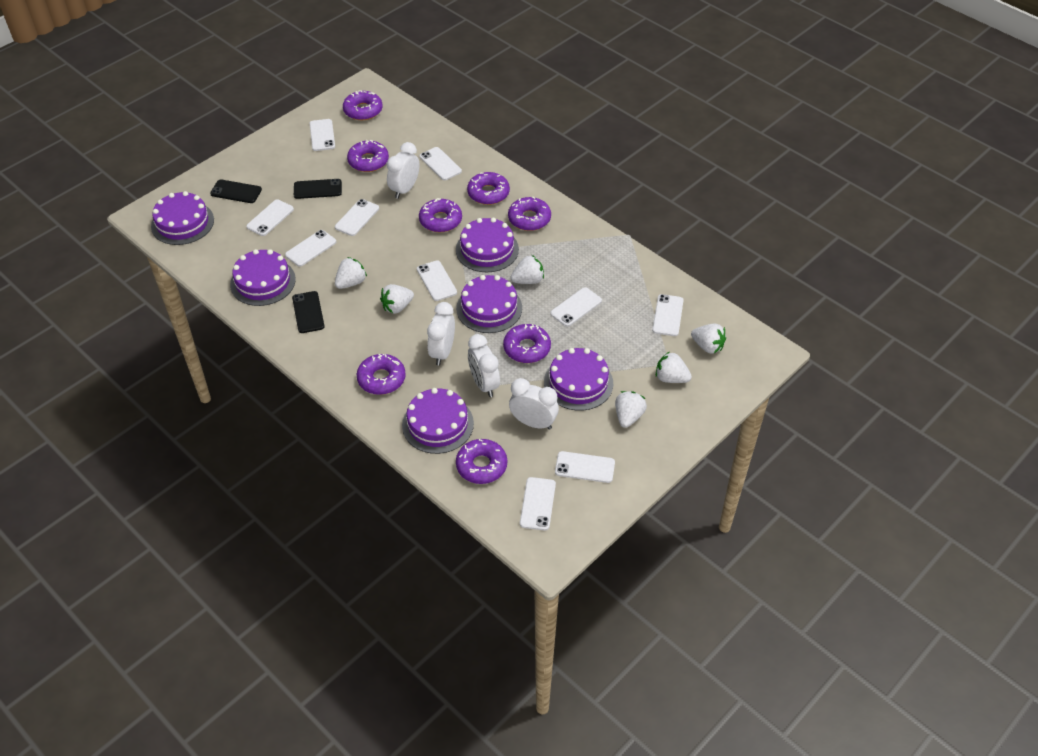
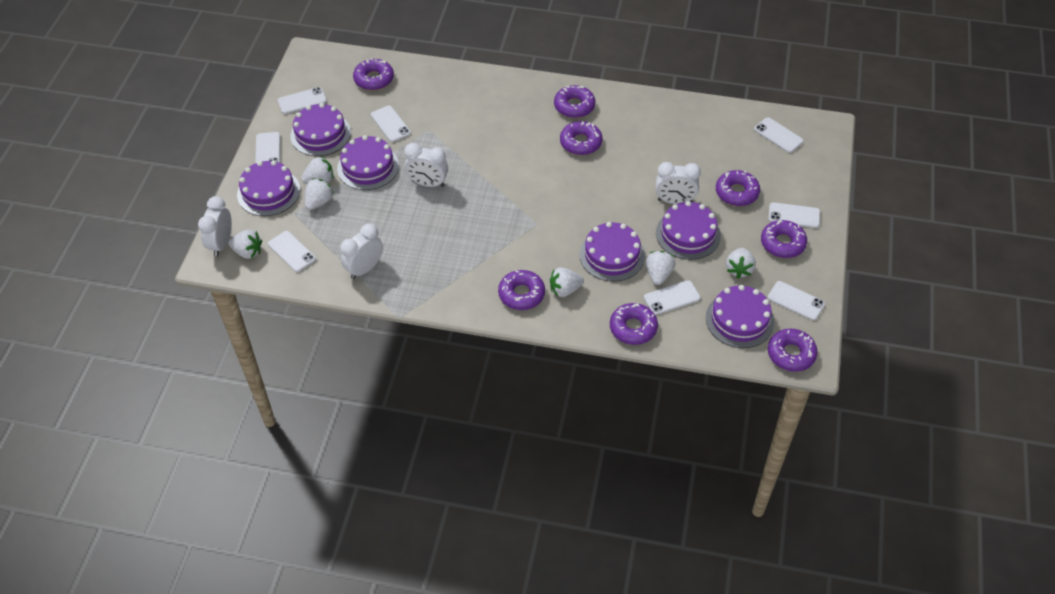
black phone: [210,179,262,203] [292,291,325,333] [294,179,342,199] = 3 -> none = 0
white phone: [246,199,294,236] [285,230,336,267] [310,119,335,151] [335,199,379,236] [417,260,457,301] [420,147,462,180] [520,477,556,530] [550,287,602,327] [555,451,615,483] [652,294,684,336] = 10 -> [255,132,280,163] [268,231,316,272] [278,87,327,114] [371,105,411,142] [644,280,700,315] [754,117,804,153] [768,202,820,228] [768,281,825,320] = 8

